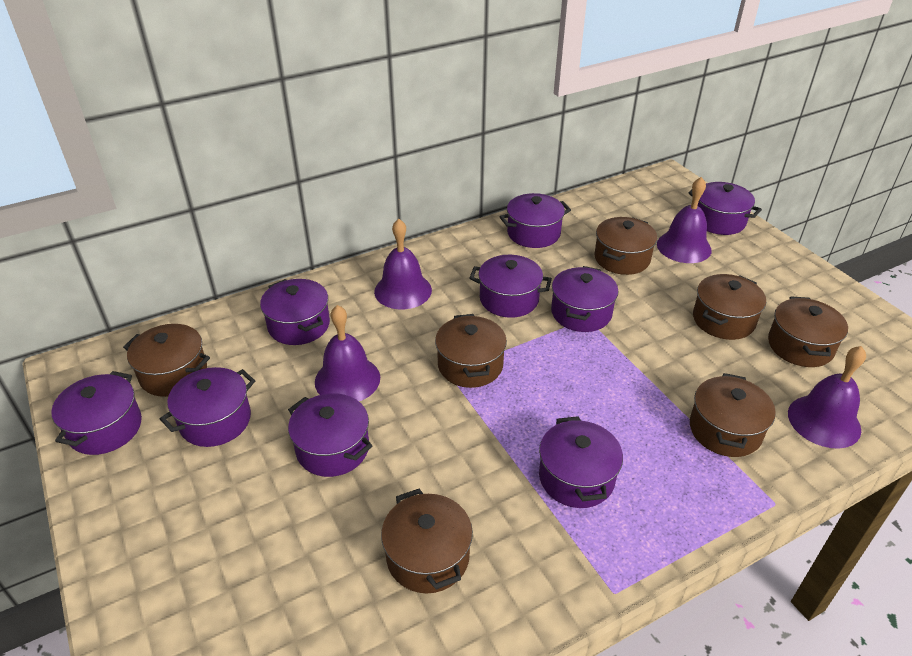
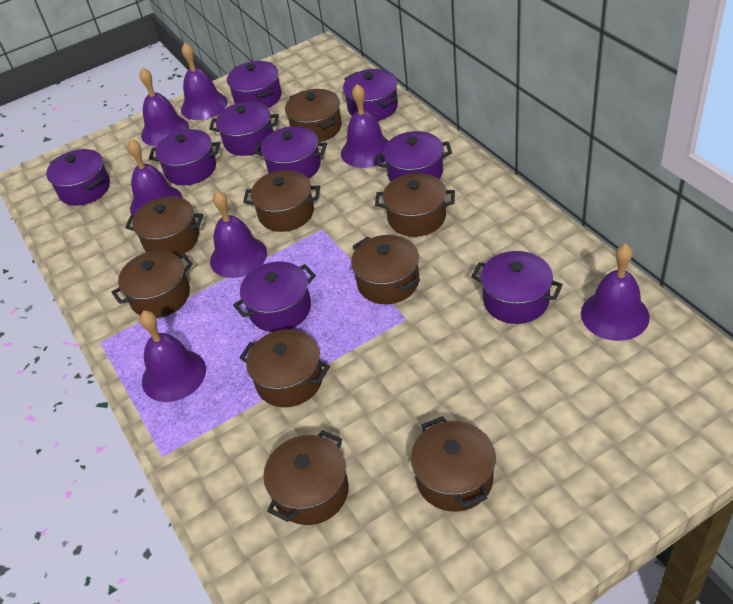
brown pot: [123,324,210,397] [381,489,473,593] [435,314,507,388] [594,217,657,275] [690,373,776,457] [693,274,766,340] [768,296,848,367] = 7 -> [111,250,193,318] [125,196,203,256] [240,329,330,407] [243,170,320,232] [263,430,349,525] [285,89,342,142] [351,235,420,304] [375,173,455,237] [411,416,496,512] = 9
purple bell: [315,305,380,401] [374,219,432,309] [657,177,712,263] [788,346,866,449] = 4 -> [127,139,183,215] [139,68,189,146] [140,311,206,402] [181,43,228,120] [210,190,267,278] [341,84,388,168] [581,243,650,341] = 7

